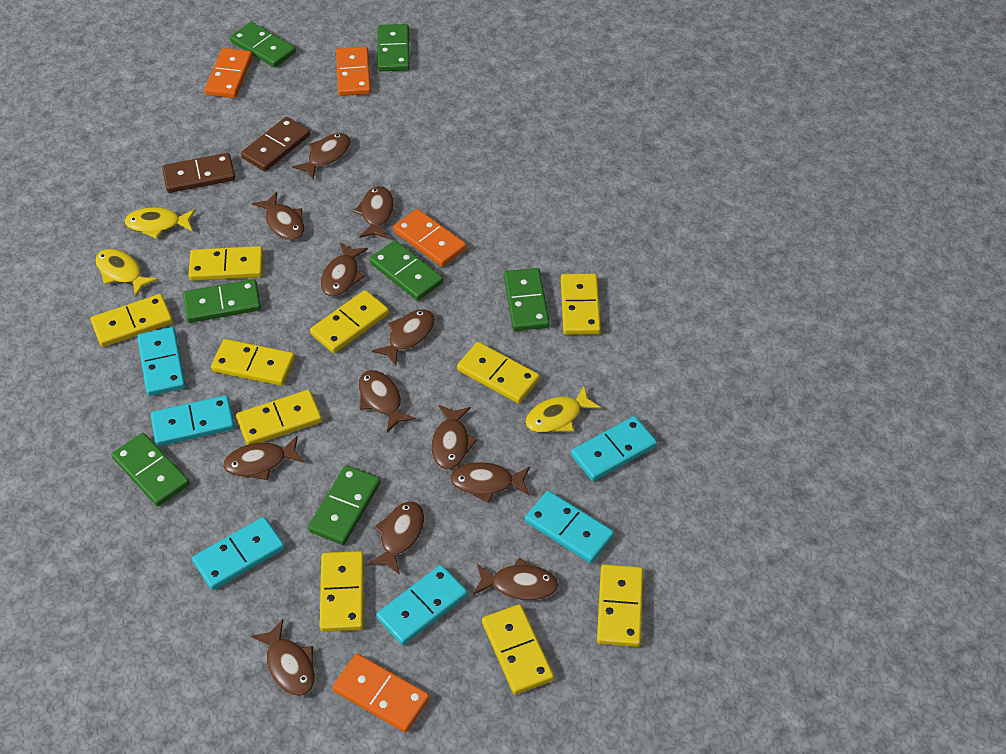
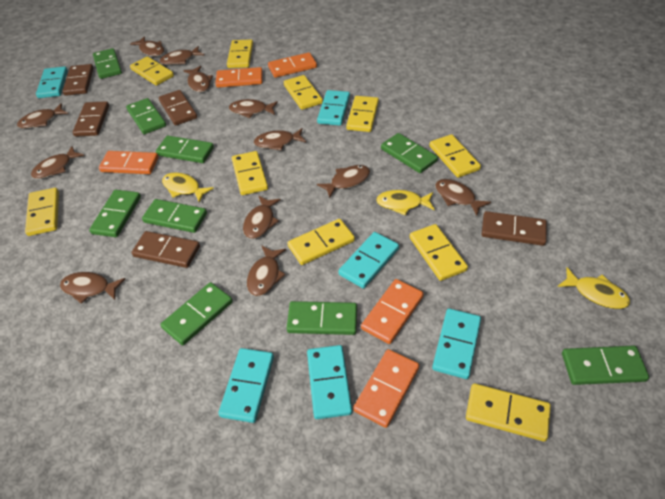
brown domino: [162,153,235,193] [241,117,310,171] = 2 -> [63,64,94,96] [73,101,109,137] [132,231,200,268] [159,90,197,126] [482,211,547,246] = 5
green domino: [112,433,190,506] [183,279,261,323] [230,22,296,68] [308,465,381,545] [369,240,443,301] [377,24,410,71] [504,268,550,331] = 7 -> [89,190,141,237] [93,48,122,79] [126,98,166,134] [142,199,207,233] [156,136,214,163] [160,282,233,345] [287,301,357,335] [381,133,438,173] [562,346,649,385] = 9
orange domino: [204,48,253,98] [332,654,430,733] [336,47,371,96] [393,209,466,267] = 4 -> [99,151,158,174] [215,67,263,88] [268,52,317,78] [353,349,419,428] [361,279,424,344] = 5

